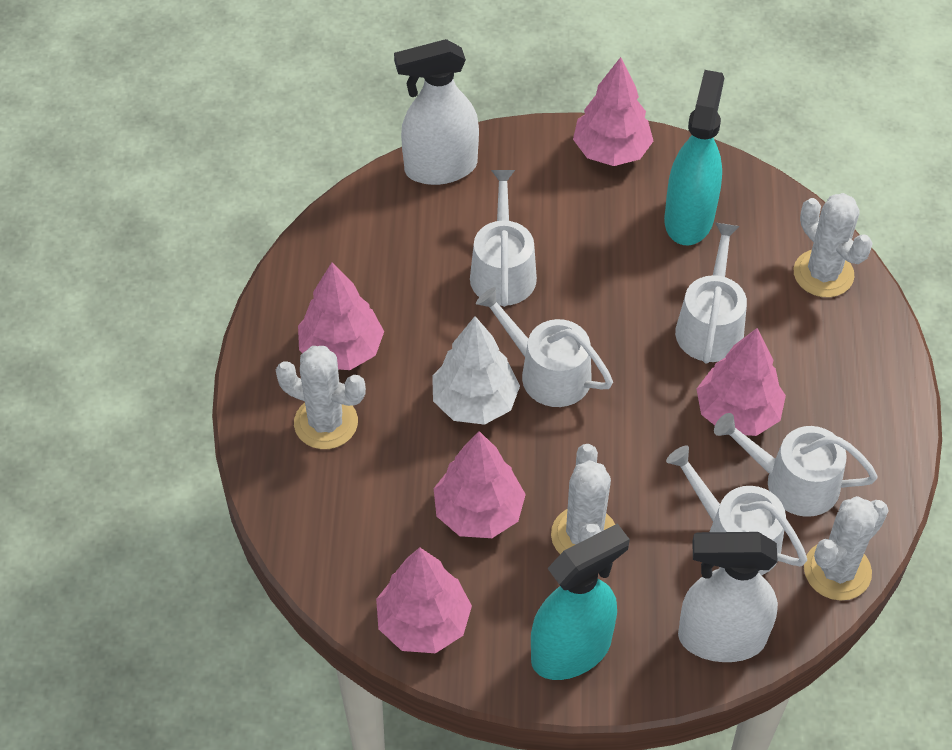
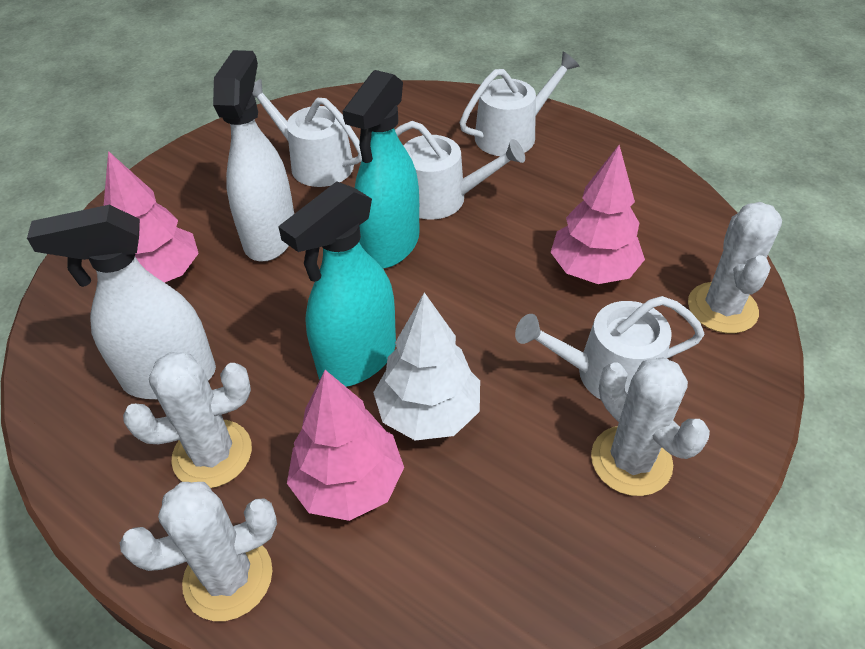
pink tree: [298,262,384,370] [376,547,472,653] [434,431,526,538] [573,57,653,166] [697,328,786,436] = 5 -> [104,151,199,283] [287,370,404,521] [551,145,645,284] = 3
white watering can: [470,170,537,307] [476,287,613,407] [666,446,807,575] [675,223,747,364] [714,413,878,517] = 5 -> [252,79,362,187] [395,121,525,220] [460,52,579,156] [515,296,704,400] = 4

